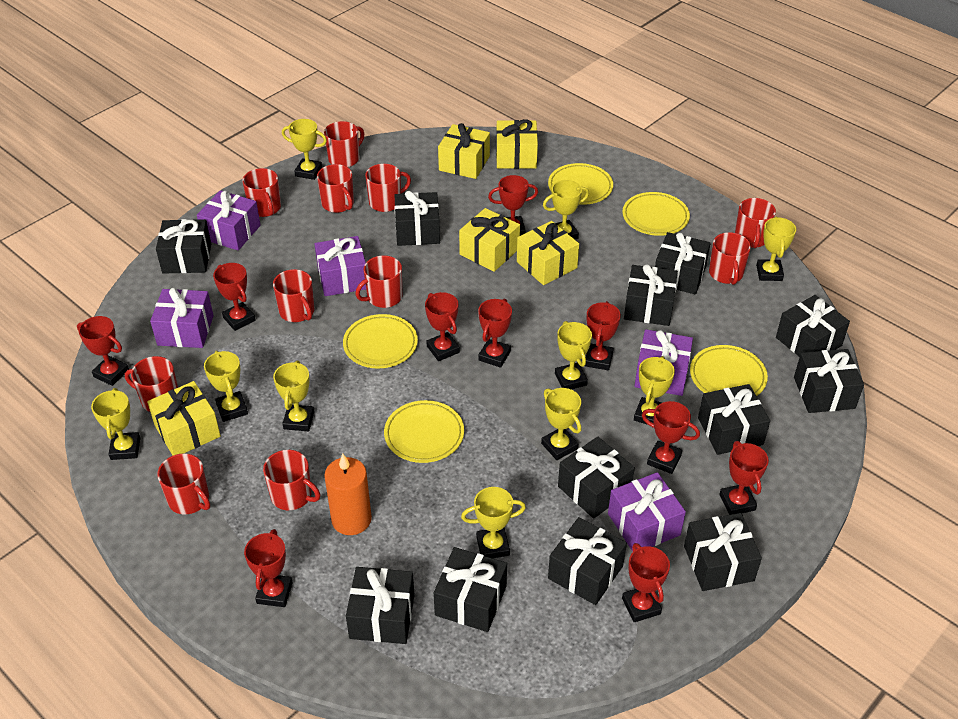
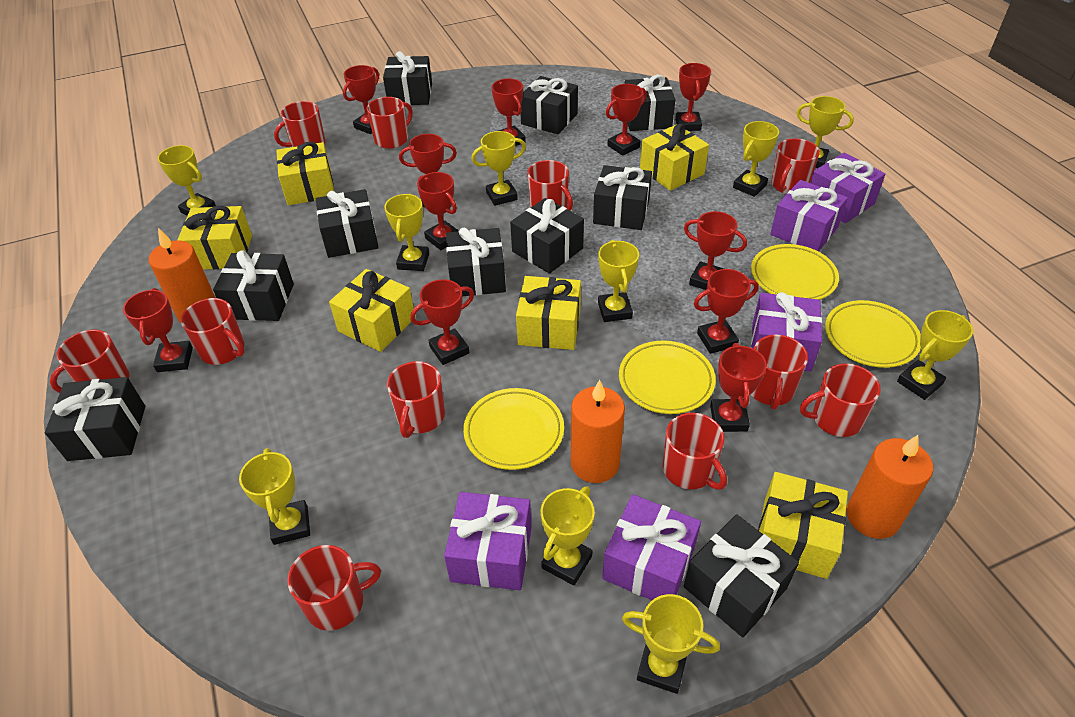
black gift: [156,219,211,274] [346,567,415,644] [394,191,440,246] [434,547,507,632] [548,517,627,605] [558,437,635,519] [624,264,678,326] [655,232,711,294] [684,513,762,591] [698,384,770,455] [776,295,850,357] [794,349,864,413] = 12 -> [45,377,145,461] [213,250,294,321] [316,189,379,258] [383,51,432,105] [446,228,506,296] [510,198,584,274] [521,76,578,134] [593,165,652,230] [625,75,675,131] [684,514,799,638] = 10
orange candle: [324,454,372,535] = 1 -> [149,228,215,323] [571,380,625,483] [846,435,933,539] = 3
red trophy: [77,316,129,386] [213,263,256,331] [244,529,293,607] [425,292,460,361] [478,299,512,368] [488,175,538,236] [585,301,621,370] [622,543,670,622] [642,401,700,474] [719,441,769,515] = 10 -> [123,288,193,372] [343,65,379,134] [399,134,457,207] [410,279,474,365] [417,172,459,250] [491,78,526,146] [606,84,647,156] [675,63,711,131] [684,211,747,290] [694,269,759,354] [710,343,767,432] = 11
yellow gift: [147,381,221,455] [438,123,490,179] [459,208,520,272] [496,119,538,169] [517,221,579,285] = 5 -> [178,206,252,269] [276,142,334,205] [329,269,414,352] [516,276,581,350] [640,124,709,191] [758,472,848,579] = 6
yellow plate: [343,314,418,369] [384,400,464,463] [548,163,613,205] [622,192,690,236] [690,345,768,396] = 5 -> [463,388,564,470] [619,340,716,414] [751,244,839,300] [825,300,921,368] = 4

